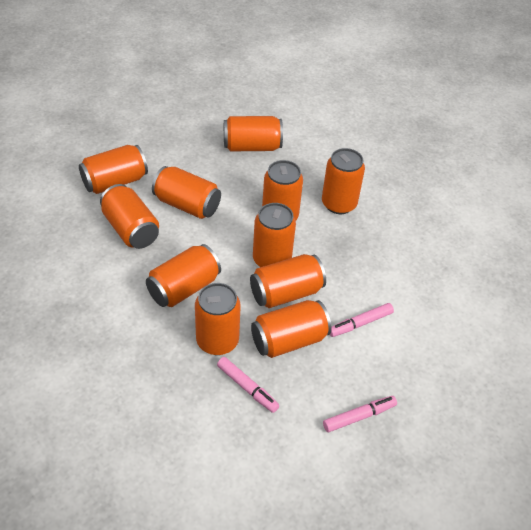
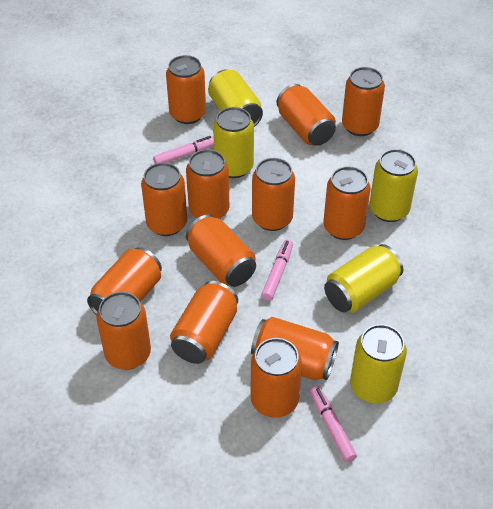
orange can: [79,145,148,194] [100,184,159,249] [146,244,221,307] [152,166,221,219] [195,283,241,355] [224,116,283,151] [250,254,326,308] [251,300,332,358] [253,203,296,267] [262,160,303,220] [322,148,365,214] = 11 -> [87,247,162,315] [96,292,151,370] [141,163,187,236] [166,55,206,124] [170,281,238,364] [186,149,229,219] [186,214,256,287] [251,317,339,380] [251,338,302,418] [252,158,295,231] [277,84,336,146] [323,166,371,240] [342,67,385,136] = 13
yellow can: none = 0 -> [208,69,263,127] [213,107,254,178] [324,244,403,313] [350,324,407,403] [370,149,418,222] = 5

